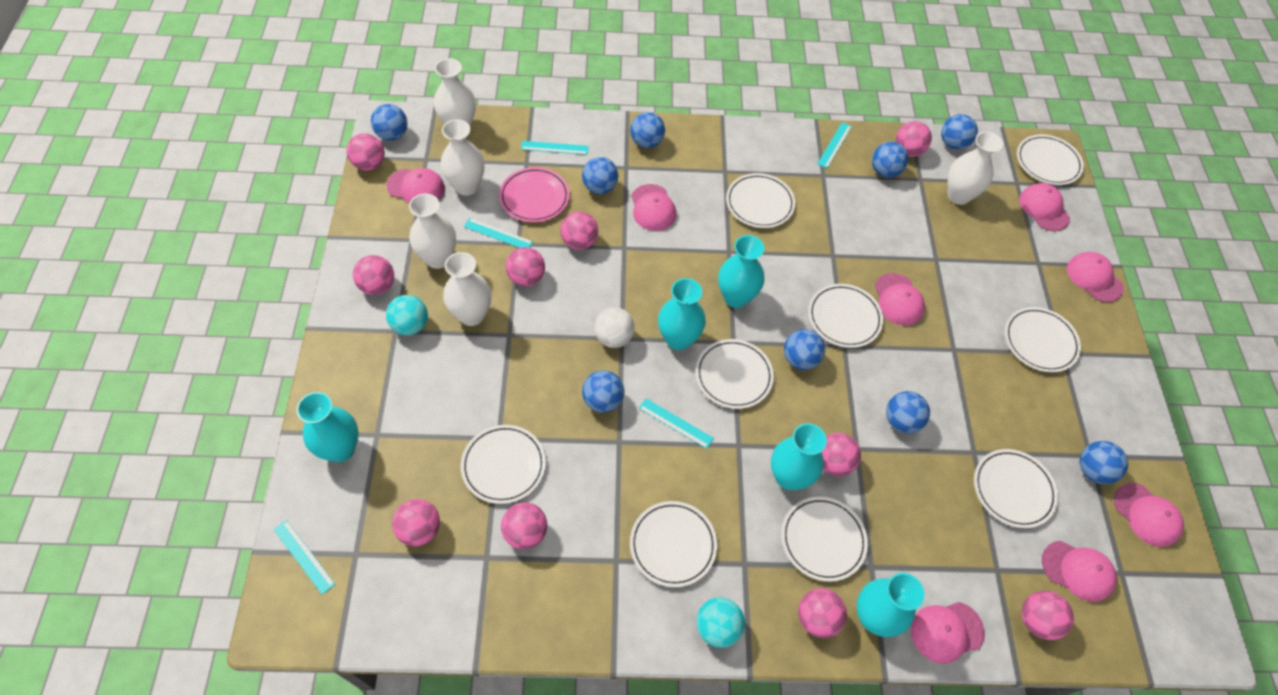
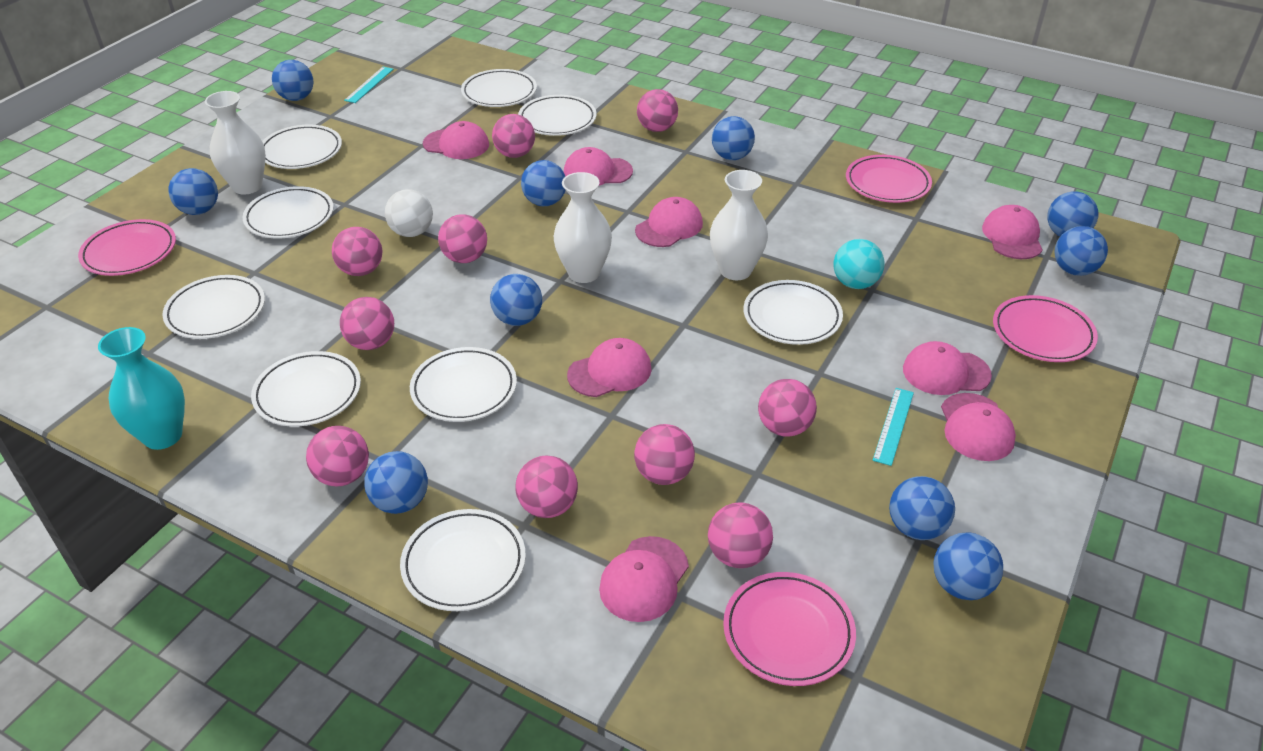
blue ball: [371,104,408,141] [582,157,618,194] [582,370,624,413] [630,112,665,148] [784,329,825,370] [872,142,909,178] [886,391,930,434] [941,114,978,150] [1080,441,1128,484] = 9 -> [168,168,218,215] [272,60,313,101] [364,451,428,514] [490,274,542,326] [521,160,566,206] [712,116,755,160] [889,476,955,540] [933,533,1003,600] [1047,191,1098,236] [1054,226,1108,276] = 10
pink plate: [499,167,570,222] = 1 -> [78,219,176,276] [723,572,856,686] [846,155,932,203] [993,295,1098,362] = 4
turquoise ball: [386,295,428,335] [696,597,745,648] = 2 -> [833,239,884,289] = 1
turquoise ruler: [274,520,335,595] [464,218,533,248] [521,141,589,155] [639,398,714,449] [817,122,852,169] = 5 -> [344,67,393,103] [873,388,914,466] = 2
turquoise vase: [296,392,359,462] [658,278,706,350] [718,235,765,308] [771,423,827,490] [857,573,925,637] = 5 -> [98,327,185,450] = 1
white vase: [409,193,456,269] [434,58,476,127] [441,119,485,195] [443,252,492,326] [948,131,1003,205] = 5 -> [205,91,266,194] [554,172,612,283] [710,170,768,280] = 3

